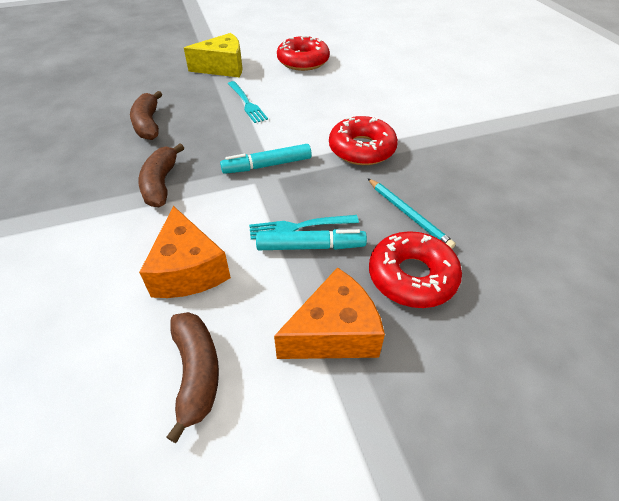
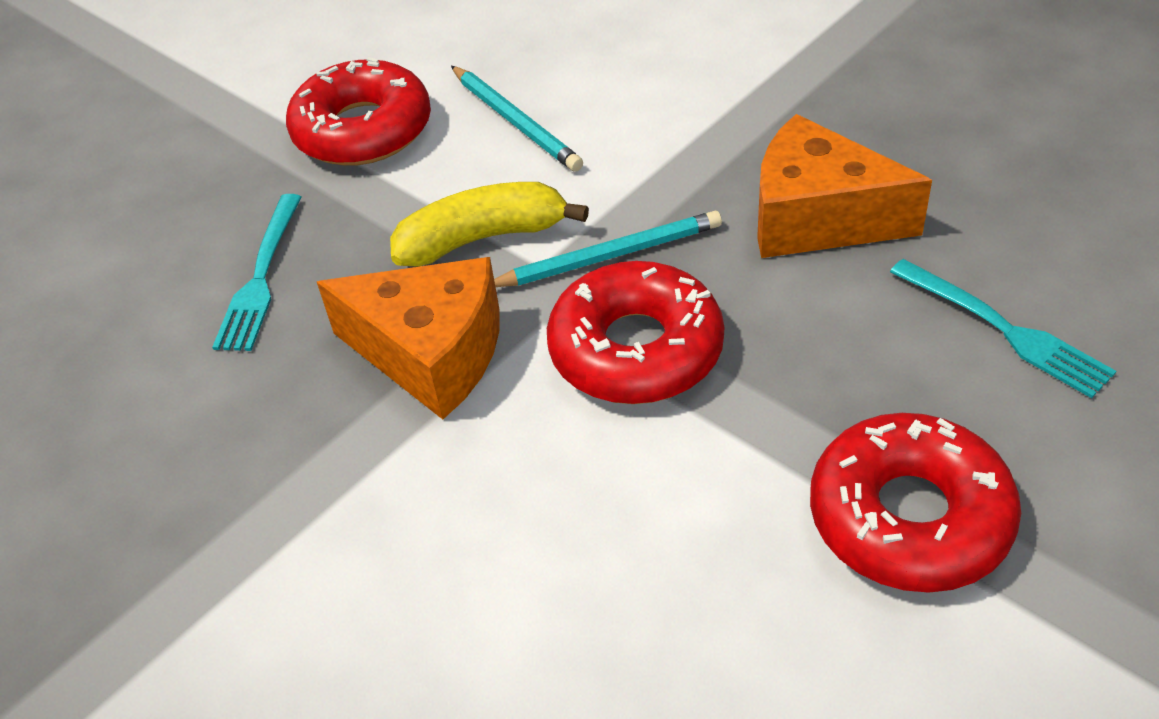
brown banana: [130,91,162,140] [138,144,184,207] [166,312,219,443] = 3 -> none = 0
turquoise marker: [220,144,312,174] [256,229,367,250] = 2 -> none = 0
turquoise pencil: [367,178,456,249] = 1 -> [451,66,583,172] [494,211,722,287] = 2
yellow banana: none = 0 -> [390,182,589,267] = 1
yellow cheese: [184,33,243,78] = 1 -> none = 0

